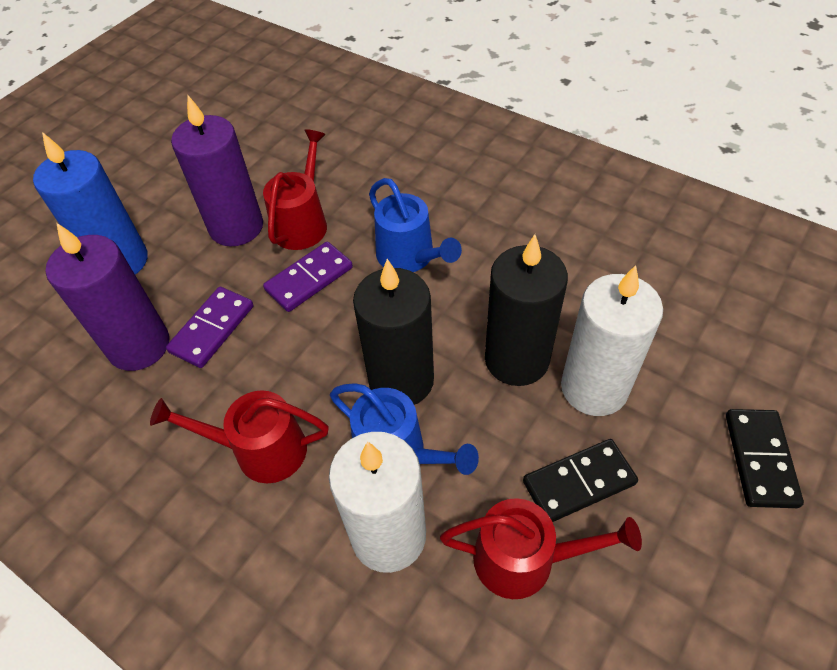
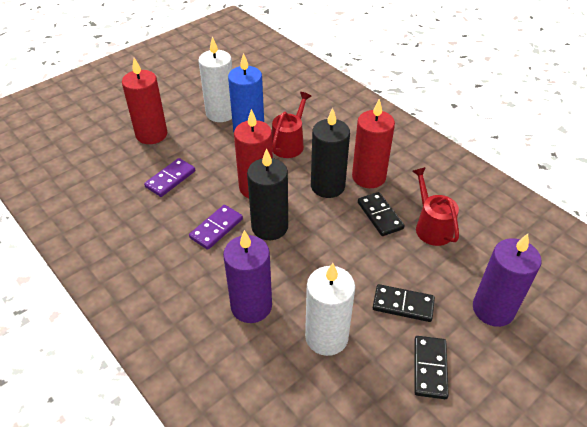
black domino: [523,439,638,522] [726,409,804,508] = 2 -> [358,192,404,236] [373,284,435,322] [414,336,449,399] = 3
blue watering can: [330,383,479,475] [369,178,462,272] = 2 -> none = 0
red candle: none = 0 -> [122,58,167,144] [234,109,273,198] [352,99,395,188] = 3
red watering can: [150,390,329,483] [263,129,327,250] [440,498,642,599] = 3 -> [272,92,311,158] [412,167,459,246] = 2

